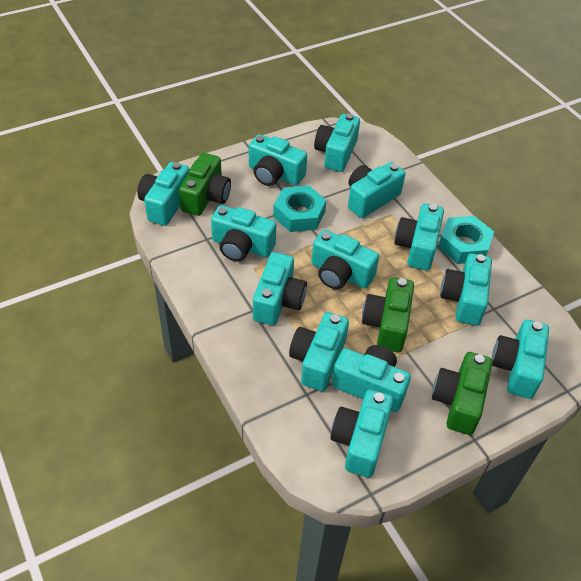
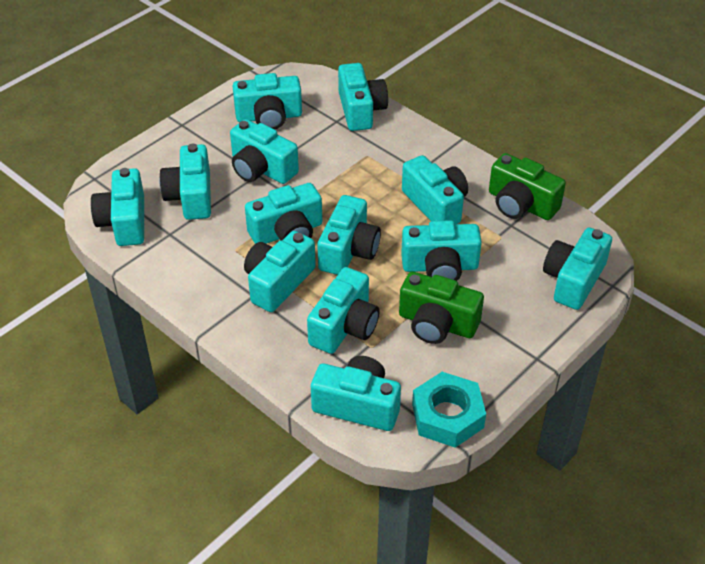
green camera: [179,153,231,216] [362,277,414,352] [432,352,492,435] = 3 -> [399,271,484,344] [489,153,566,220] = 2
turquoise nut: [273,186,326,232] [438,216,494,264] = 2 -> [412,372,486,448] = 1

